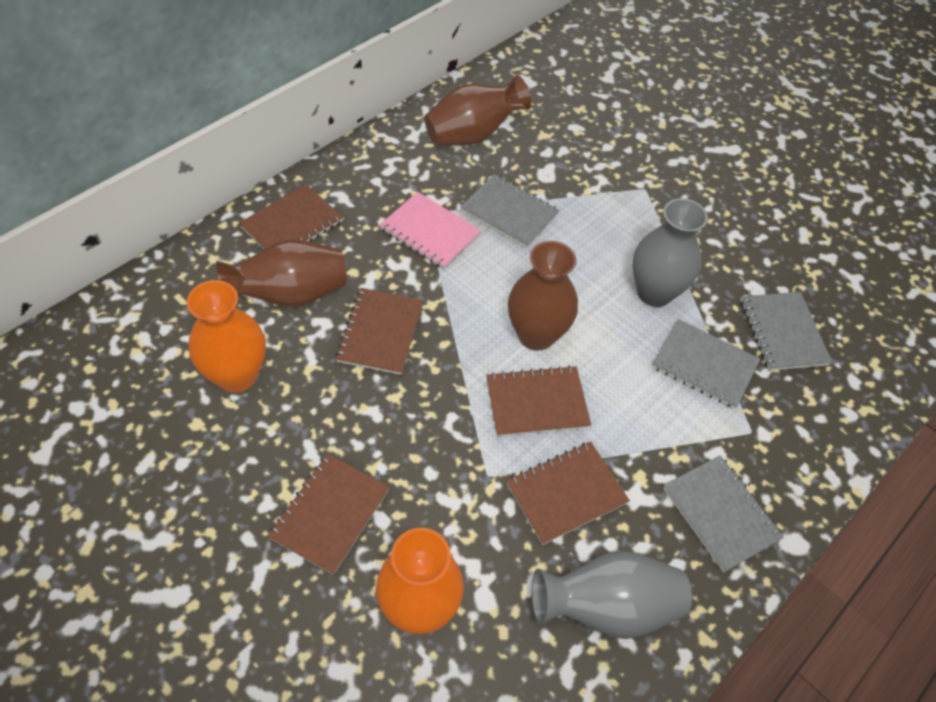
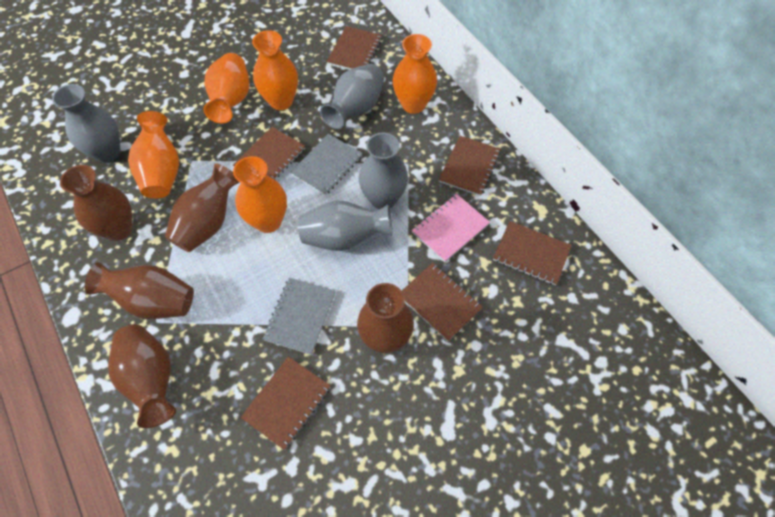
brown notebook: [239,184,343,249] [268,453,390,575] [336,288,423,375] [486,365,591,437] [506,441,630,545] = 5 -> [233,127,305,180] [241,357,331,450] [327,26,382,70] [402,263,483,341] [439,136,501,196] [493,221,572,285] = 6
brown vase: [216,239,347,307] [424,75,531,146] [508,241,578,351] = 3 -> [60,165,133,241] [85,262,194,319] [108,324,176,428] [165,163,240,252] [357,283,414,353] = 5
grey notebook: [460,174,560,248] [652,319,760,409] [663,455,784,572] [741,292,832,371] = 4 -> [263,278,336,355] [290,134,363,196] = 2
grey vase: [532,551,692,639] [632,198,708,307] = 2 -> [52,84,121,163] [298,200,392,251] [320,64,384,129] [358,133,408,209] = 4
orange vase: [187,280,266,393] [376,528,464,634] = 2 -> [128,111,179,198] [204,53,249,123] [233,156,287,233] [252,30,298,110] [393,34,437,114] = 5

